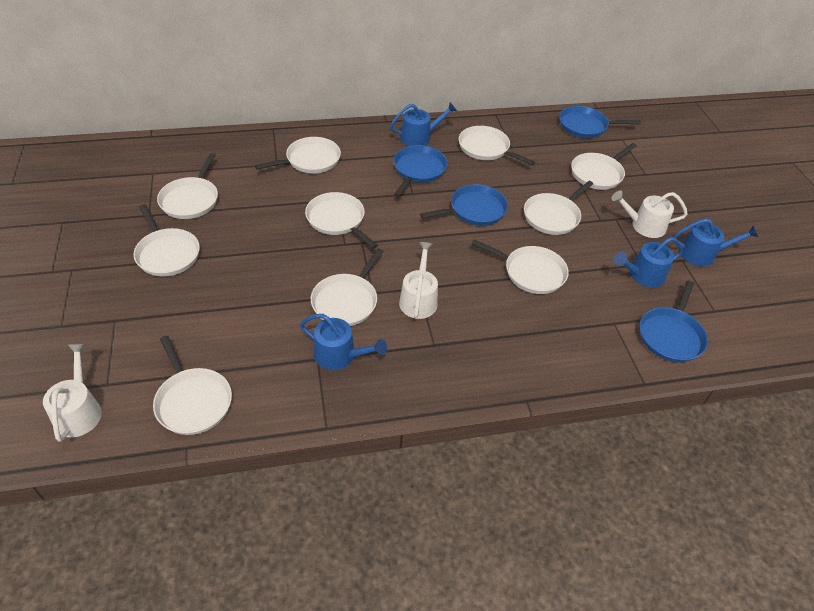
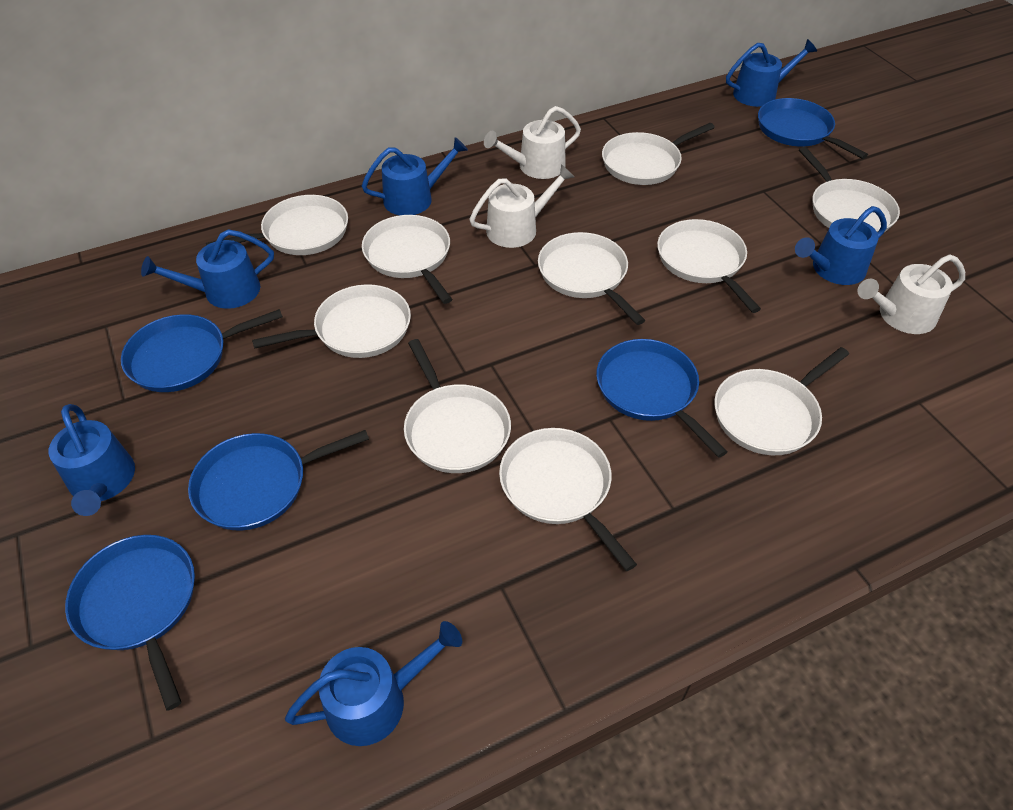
blue pan: [394,145,448,197] [420,184,508,226] [559,106,641,138] [640,281,708,363] = 4 -> [65,535,195,711] [121,309,283,392] [188,430,369,531] [596,339,727,458] [758,98,868,159] = 5
blue watering can: [300,314,387,370] [390,102,457,146] [614,237,683,287] [673,218,758,266] = 4 -> [49,404,135,516] [141,229,274,309] [285,621,462,746] [362,137,468,215] [726,39,817,107] [795,206,887,285] = 6

